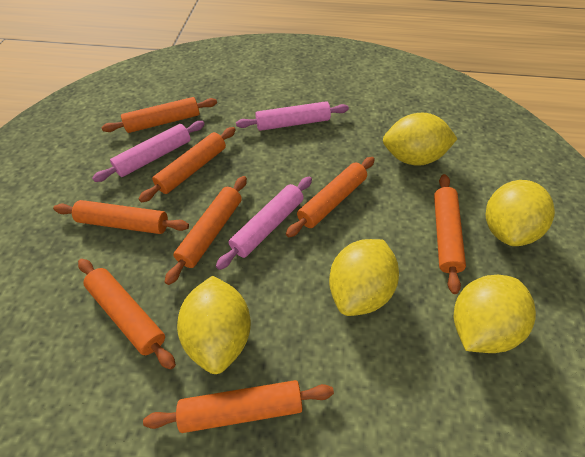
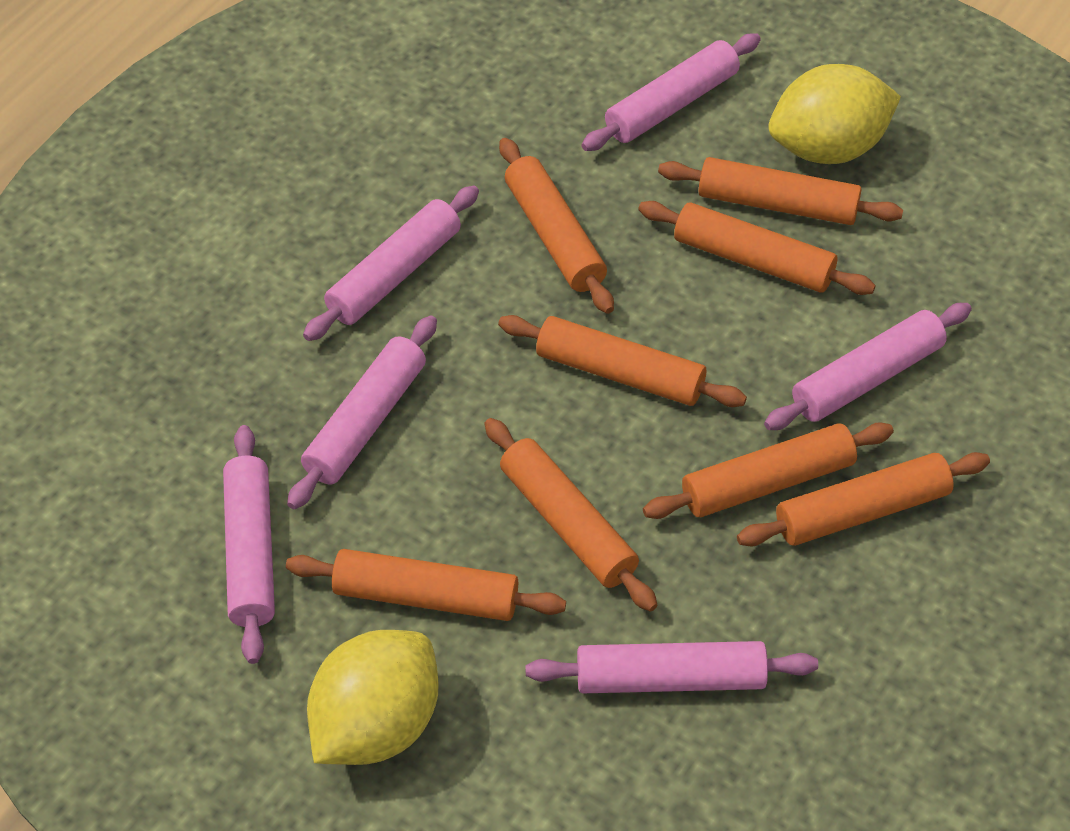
pink rolling pin: [92,121,205,182] [216,177,312,270] [236,101,349,131] = 3 -> [223,425,275,664] [287,316,437,509] [303,186,479,341] [525,641,818,693] [582,33,761,151] [764,303,972,430] = 6
yellow lemon: [177,275,251,374] [329,239,399,316] [383,112,458,166] [454,275,536,353] [486,180,555,246] = 5 -> [307,630,439,765] [769,64,901,164] = 2

